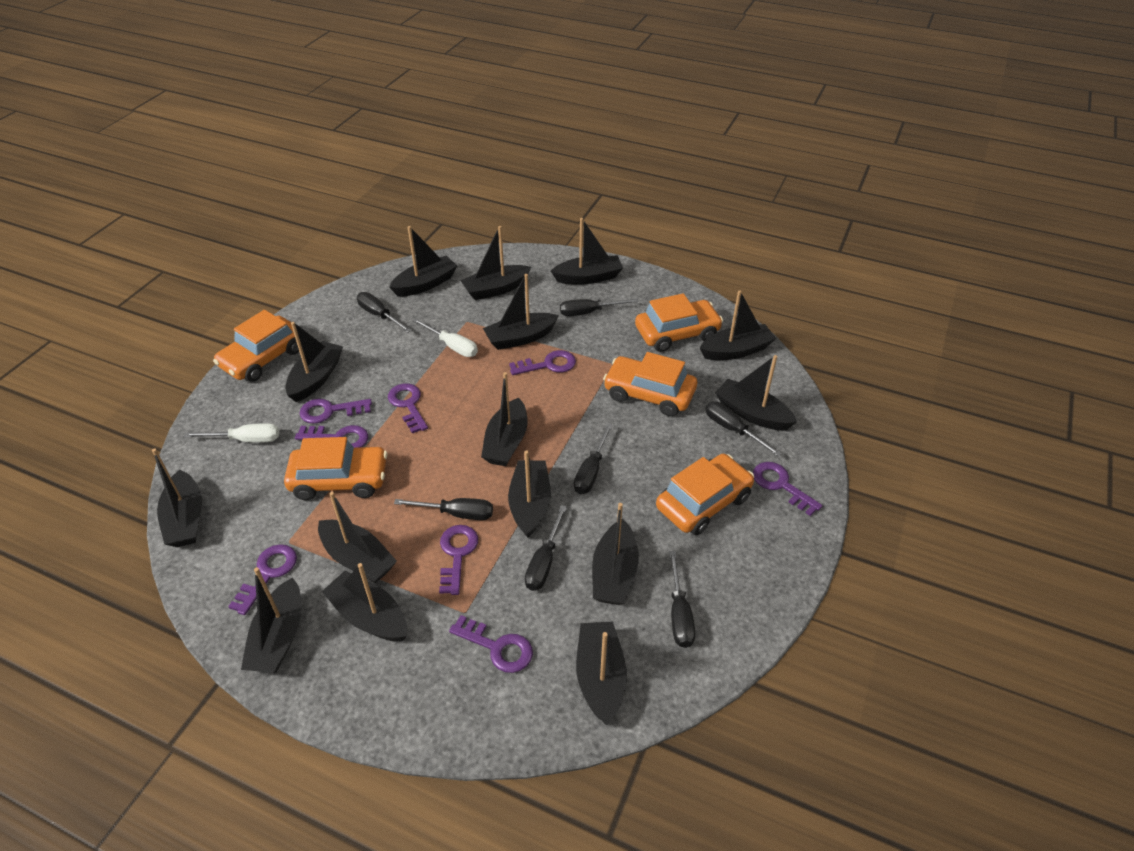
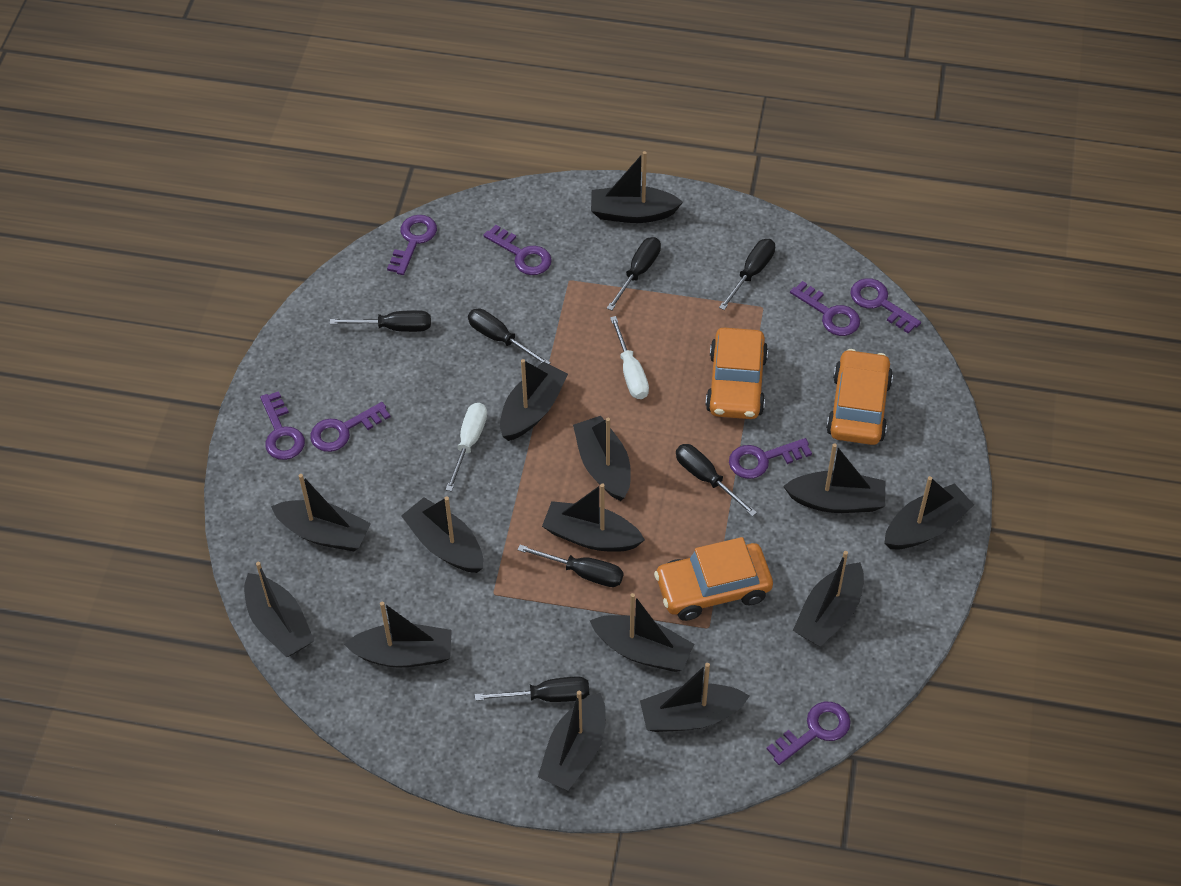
black boat: [152,448,202,547] [241,567,302,673] [285,322,343,402] [318,492,397,583] [322,563,407,642] [389,226,458,297] [460,226,531,300] [481,372,527,466] [483,274,559,350] [508,450,551,538] [551,218,623,285] [576,621,627,725] [592,503,639,605] [700,290,776,360] [715,355,797,431] = 15 -> [244,562,314,657] [271,474,371,551] [344,601,452,668] [401,496,483,573] [500,359,568,441] [538,691,606,790] [542,483,645,552] [573,416,631,501] [590,593,694,672] [591,151,683,223] [640,663,750,732] [783,443,885,513] [793,551,864,647] [884,476,974,549] = 14
orange car: [213,310,299,382] [284,437,388,500] [603,352,697,416] [635,293,723,352] [656,454,754,535] = 5 -> [654,537,773,621] [705,328,768,419] [826,349,893,445] = 3

